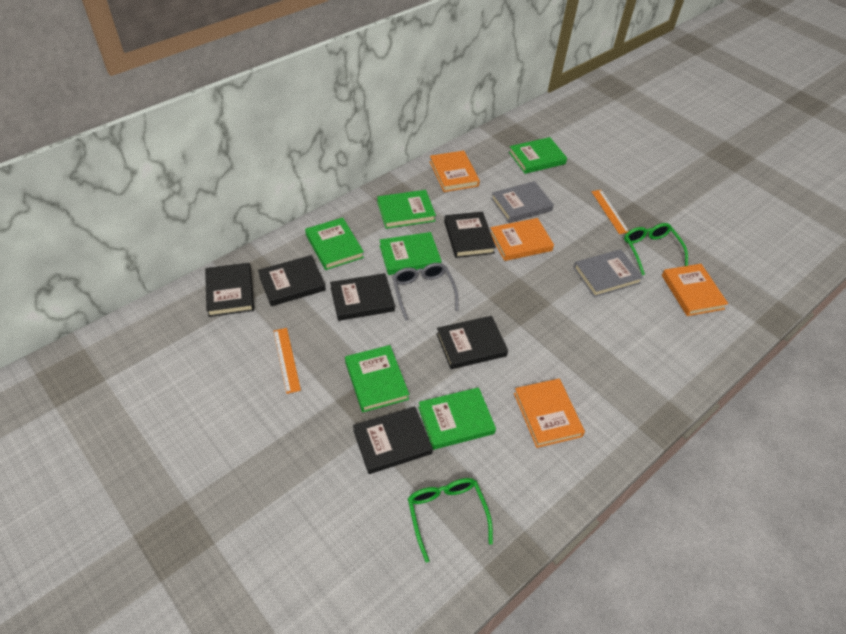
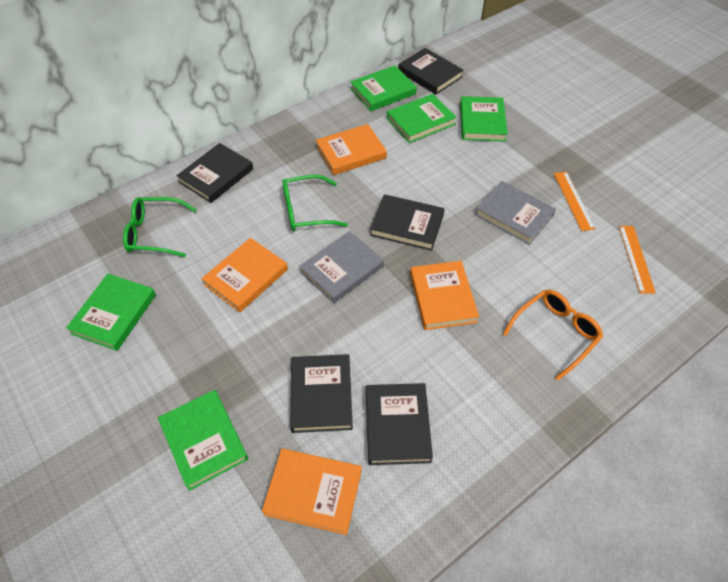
black book: [205,263,254,317] [258,255,326,306] [330,273,395,321] [353,406,433,474] [436,316,508,369] [444,212,496,258] = 6 -> [176,143,253,203] [290,354,353,433] [366,383,433,465] [370,194,445,251] [398,48,464,95] = 5
green book: [305,218,364,270] [345,345,409,412] [377,190,436,229] [380,232,441,275] [418,387,496,450] [509,137,567,174] = 6 -> [66,274,156,351] [158,390,248,491] [350,65,417,111] [387,94,457,143] [460,96,508,142] = 5
grey glasses: [392,263,459,321] = 1 -> none = 0
orange glasses: none = 0 -> [503,290,603,380] = 1

